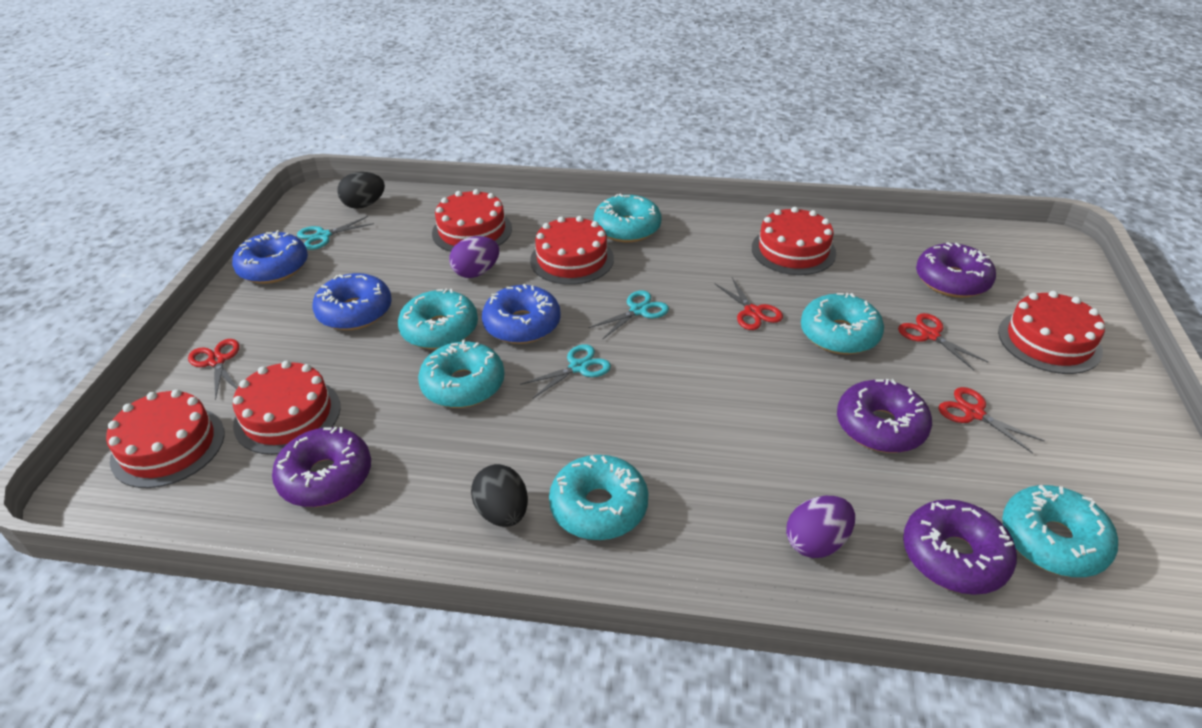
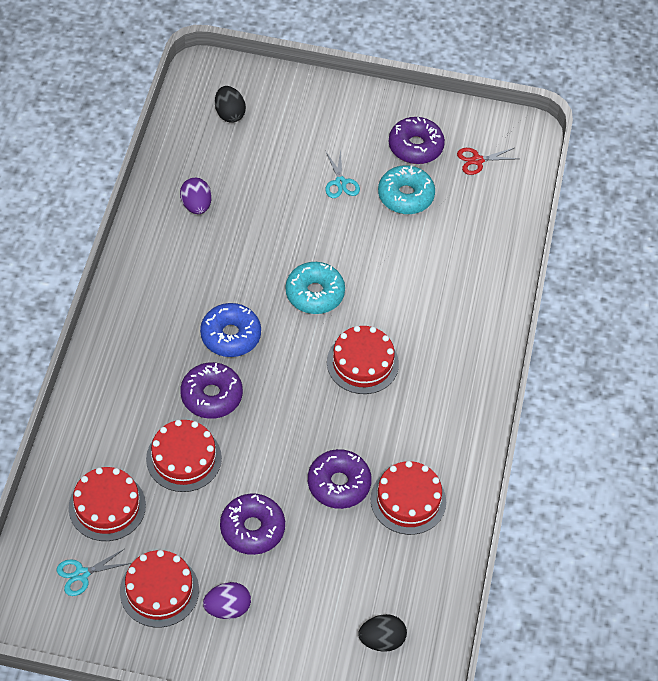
blue donut: [232,230,308,284] [312,273,392,330] [482,284,561,344] = 3 -> [200,303,261,357] = 1
red cake: [106,389,225,488] [233,361,341,455] [432,189,512,252] [530,216,614,285] [752,207,836,275] [998,291,1105,374] = 6 -> [69,467,146,541] [120,550,199,628] [146,420,222,492] [327,326,399,394] [370,461,446,535] = 5
red scissors: [188,339,240,400] [714,278,783,330] [898,313,988,370] [939,387,1045,454] = 4 -> [457,148,518,175] = 1
turquoise donut: [398,289,478,349] [418,340,505,408] [549,455,649,540] [594,194,661,242] [801,293,884,355] [1002,485,1118,577] = 6 -> [286,262,345,314] [378,165,435,214] = 2
turquoise scissors: [297,216,374,250] [520,344,611,398] [589,290,669,339] = 3 -> [56,549,131,596] [325,150,360,198] = 2

